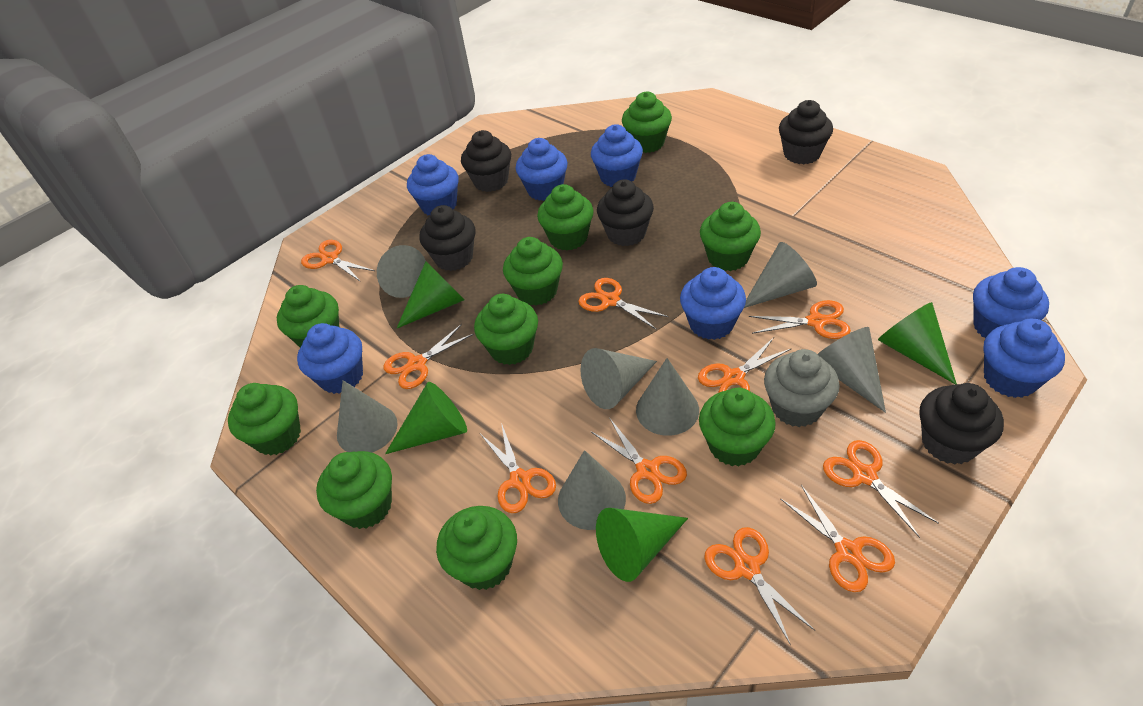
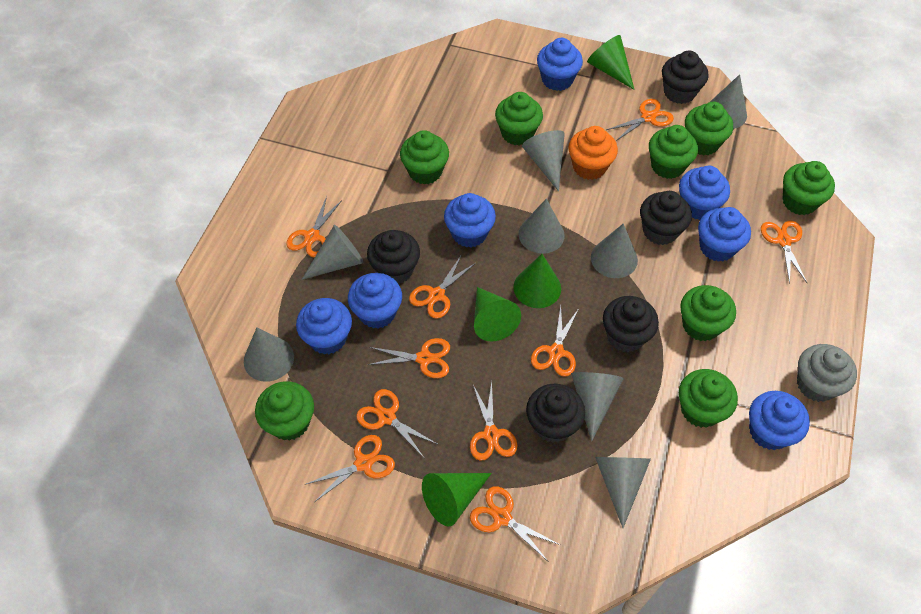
green cupcake: [228,383,301,456] [277,285,339,347] [316,451,392,529] [436,506,517,590] [474,294,538,365] [503,237,563,306] [537,184,594,250] [622,92,672,153] [699,388,776,467] [700,202,761,271] = 10 -> [255,381,314,441] [400,130,449,185] [495,92,543,145] [649,125,698,179] [679,369,738,428] [680,285,736,341] [685,102,733,155] [782,161,835,215] = 8
grey cone: [337,380,398,453] [377,245,426,298] [558,450,626,530] [580,348,657,409] [636,358,699,436] [744,242,817,308] [818,327,886,413] = 7 -> [244,328,294,382] [302,225,364,280] [519,199,565,254] [522,130,565,192] [571,372,624,442] [591,223,638,278] [595,457,651,528] [710,74,747,129] = 8
orange cupcake: none = 0 -> [568,126,618,180] = 1

